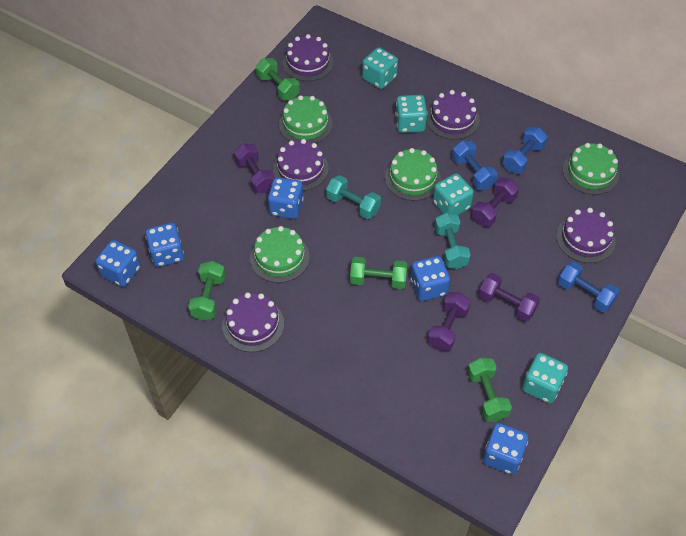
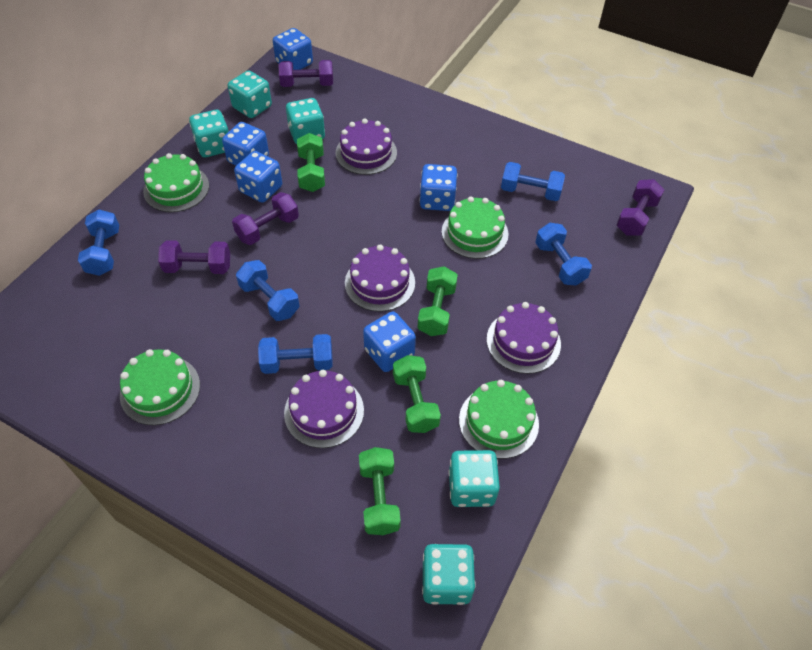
blue dumbbell: [452,141,498,190] [502,127,548,174] [558,262,619,312] = 3 -> [78,209,119,276] [236,260,299,321] [258,334,332,374] [501,162,565,201] [535,223,592,285] = 5
purple cake: [222,292,284,352] [273,139,329,191] [282,34,334,81] [426,90,480,140] [556,208,615,263] = 5 -> [284,370,364,448] [336,119,397,175] [345,245,415,312] [487,302,561,374] = 4
turquoise dice: [362,47,398,89] [395,95,427,133] [433,173,474,215] [522,353,568,403] = 4 -> [189,110,229,158] [228,70,272,118] [286,98,325,144] [422,544,475,605] [448,450,500,507] = 5
turquoise dumbbell: [326,175,381,219] [434,212,471,269] = 2 -> none = 0

